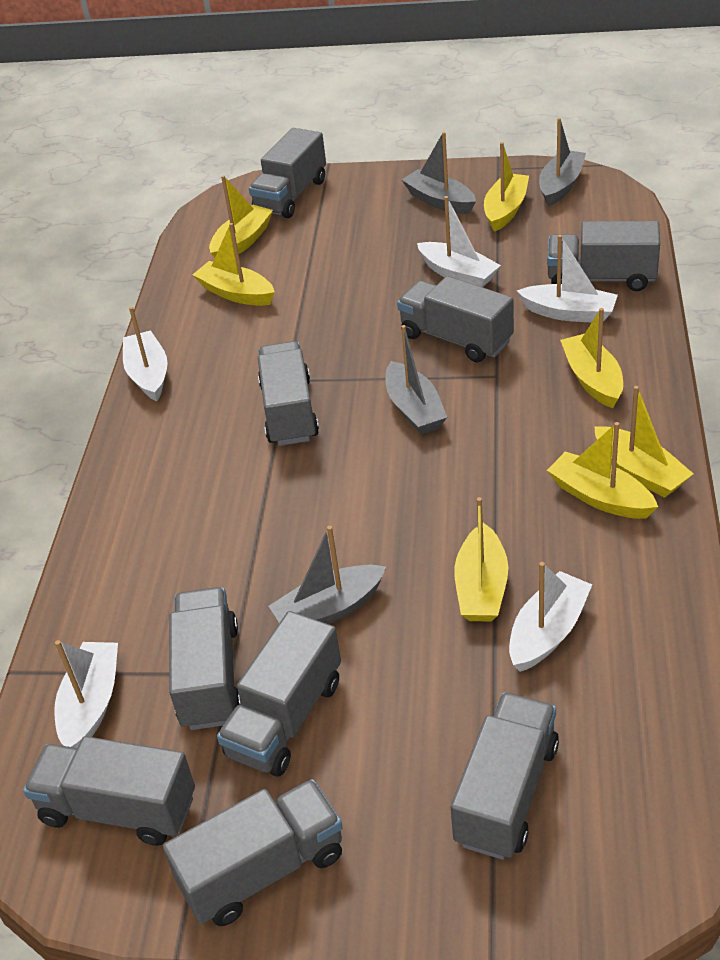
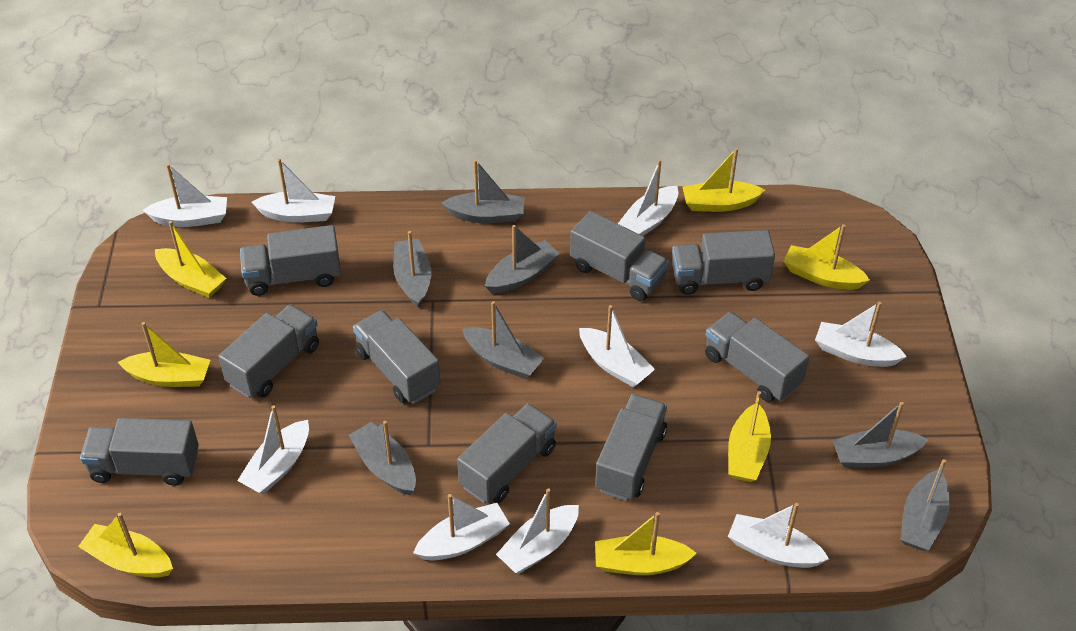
grey boat: [269,526,386,624] [385,325,447,435] [402,132,476,214] [539,118,586,206] = 4 -> [349,421,416,495] [393,231,431,308] [442,160,524,223] [462,301,544,379] [485,225,560,294] [833,402,929,468] [900,459,950,551] = 7
white boat: [54,640,118,748] [123,307,167,401] [417,196,501,287] [509,562,592,672] [517,235,618,322] = 5 -> [143,164,227,227] [237,405,309,494] [252,159,335,223] [413,494,510,561] [496,488,579,574] [579,305,655,387] [618,160,678,236] [728,503,829,568] [815,302,907,367] = 9

